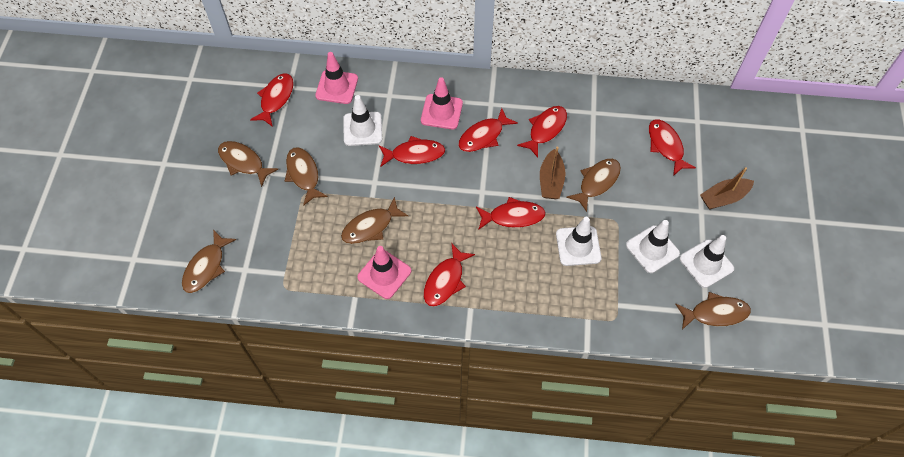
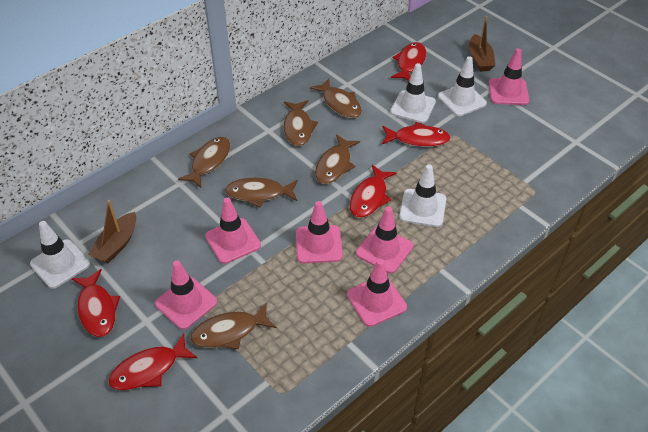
pink traffic cone: [315,52,358,104] [357,246,411,299] [421,77,463,129] = 3 -> [155,261,217,330] [205,198,261,264] [296,201,343,263] [347,259,407,327] [356,207,413,273] [489,48,529,105] = 6
red fish: [250,74,294,127] [379,136,445,167] [423,244,475,307] [458,108,518,152] [476,197,546,230] [517,106,567,158] [649,119,696,176] = 7 -> [71,269,120,337] [108,333,197,390] [350,165,397,218] [382,122,451,147] [391,42,426,81] = 5

